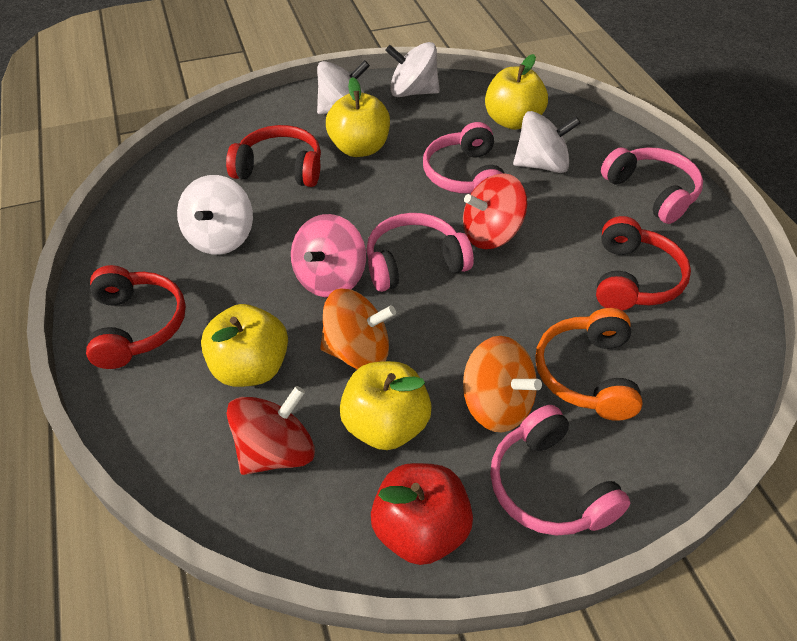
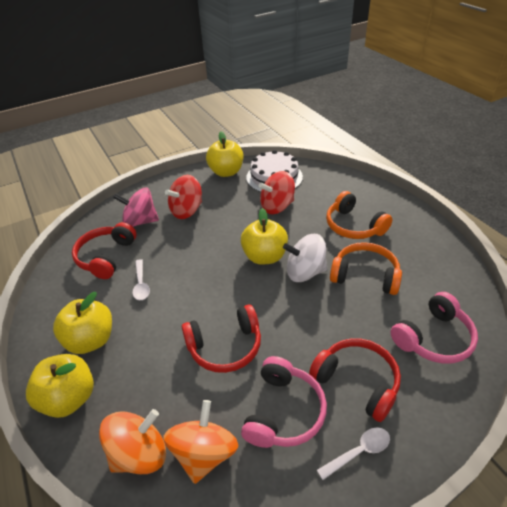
orange headphones: [535,308,643,421] = 1 -> [326,191,393,239] [330,242,402,295] = 2
pink headphones: [366,213,474,292] [423,122,505,194] [490,405,630,536] [601,147,703,224] = 4 -> [241,356,327,448] [390,292,478,363] = 2
red apple: [371,463,473,565] = 1 -> none = 0
white cake: none = 0 -> [246,150,303,192] = 1
white spinning top: [177,175,253,255] [317,60,370,114] [385,42,440,97] [513,111,581,173] = 4 -> [283,234,327,282] = 1
white spoon: none = 0 -> [133,259,150,300] [317,427,390,480] = 2

